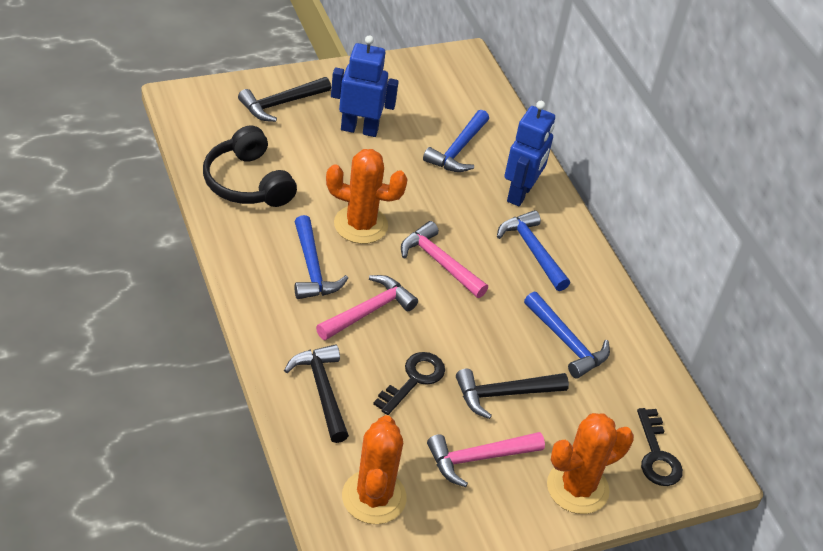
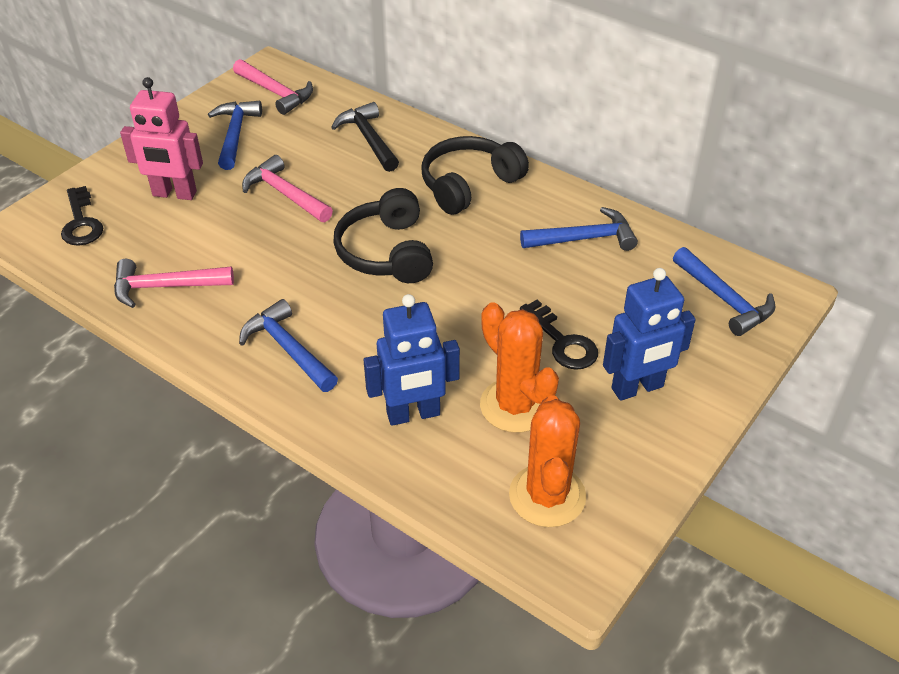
black hammer: [238,77,331,122] [284,344,349,443] [456,369,569,419] = 3 -> [331,102,399,172] = 1
black headphones: [203,125,297,207] = 1 -> [333,188,433,283] [421,136,529,215] = 2
orange cactus: [326,149,408,244] [342,415,406,524] [547,413,634,514] = 3 -> [480,302,559,433] [509,395,586,527] = 2
pink robot: none = 0 -> [120,77,203,200] = 1

